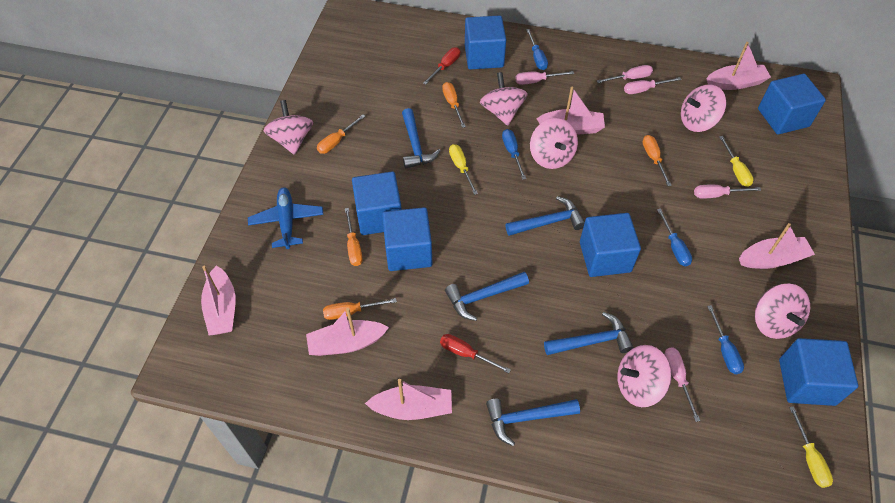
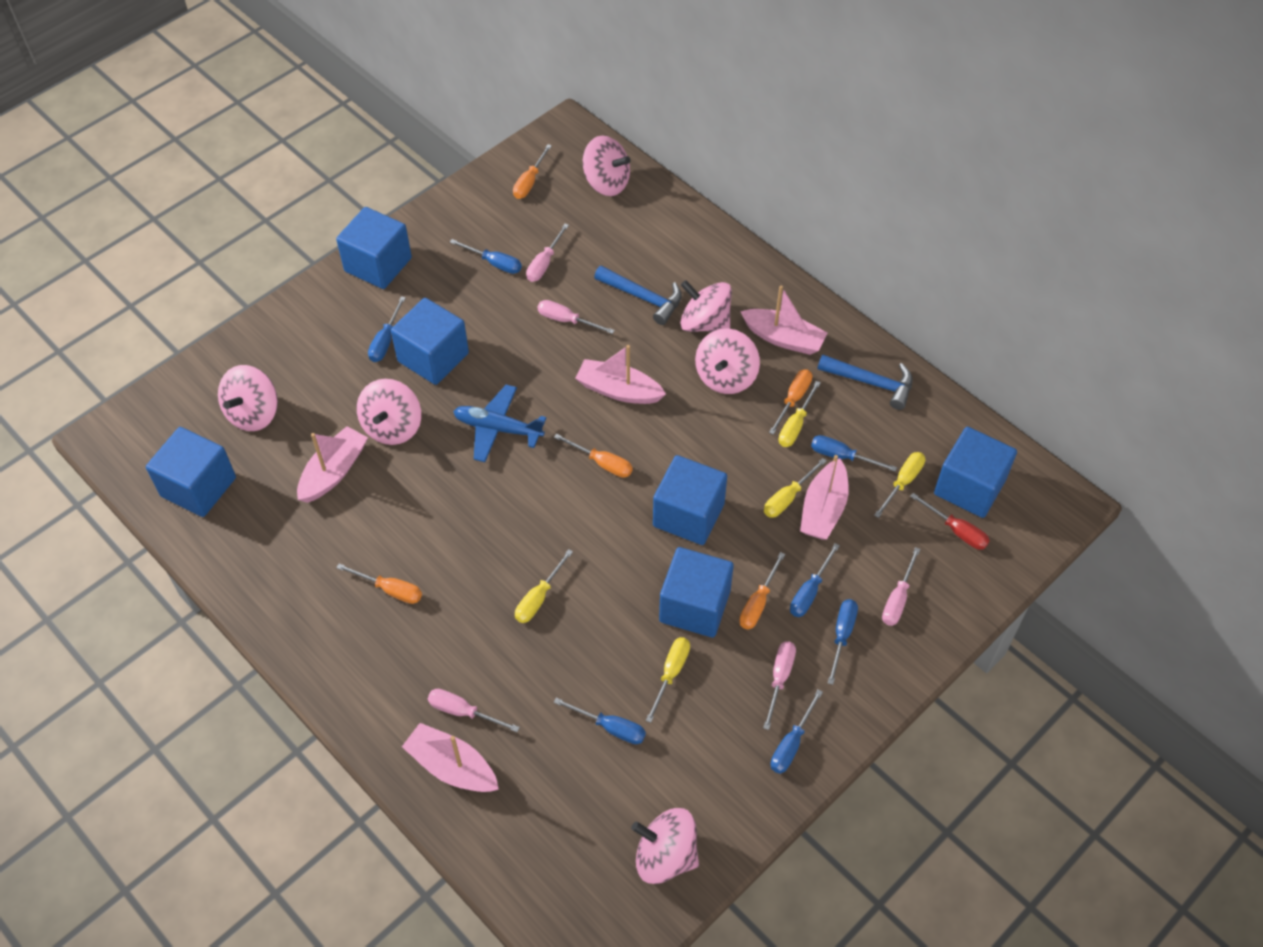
blue hammer: [402,108,441,169] [445,272,529,321] [486,399,580,446] [505,196,585,236] [544,312,634,355] = 5 -> [594,266,682,325] [818,355,913,410] = 2
blue screwdriver: [502,129,526,180] [526,29,548,70] [657,209,692,266] [707,305,744,374] = 4 -> [368,296,406,362] [450,239,522,274] [554,698,646,744] [771,690,823,774] [790,543,840,617] [811,435,897,472] [828,599,858,685] = 7
pink boat: [201,265,236,335] [306,308,389,356] [365,379,452,420] [537,87,605,135] [706,42,771,90] [739,223,815,269] = 6 -> [297,426,368,503] [402,723,499,792] [575,345,666,404] [740,286,828,355] [800,455,849,540] = 5
red screwdriver: [423,47,460,85] [440,334,511,373] = 2 -> [910,493,990,550] = 1
yellow screwdriver: [449,144,478,195] [719,136,754,187] [789,406,833,488] = 3 -> [515,549,573,623] [646,637,690,723] [764,458,827,518] [779,381,821,447] [874,452,925,518] = 5

